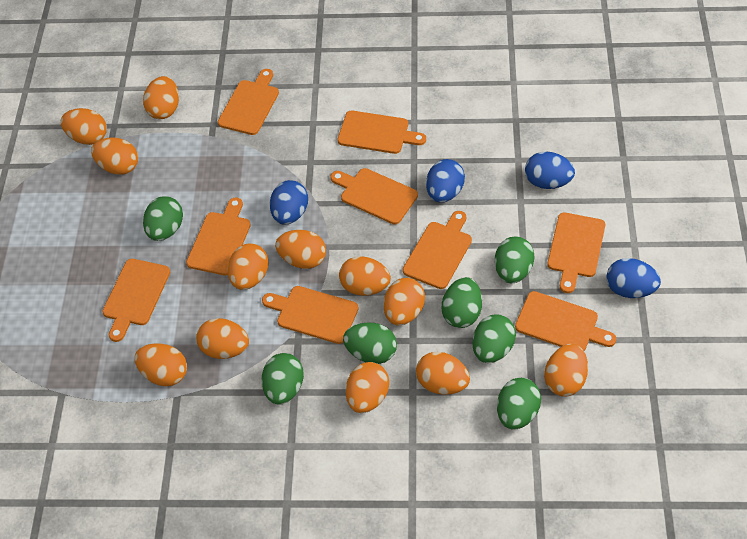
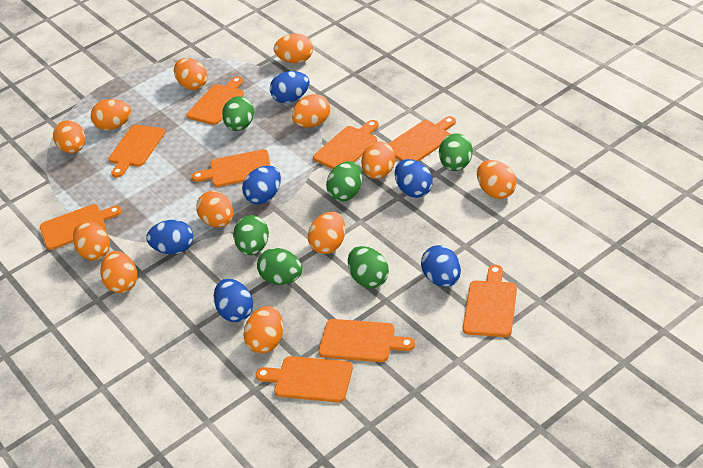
blue egg: [270,180,308,225] [426,159,465,202] [525,151,575,189] [606,258,661,298] = 4 -> [146,220,193,254] [214,279,253,322] [242,166,281,204] [270,71,310,103] [395,159,433,198] [421,245,461,287] = 6
green egg: [143,196,183,241] [262,353,304,405] [343,323,397,364] [442,277,482,328] [472,315,516,363] [495,236,534,283] [497,378,541,430] = 7 -> [222,96,254,131] [233,215,269,255] [257,248,302,285] [326,161,362,202] [348,246,389,288] [439,133,473,171] = 6

